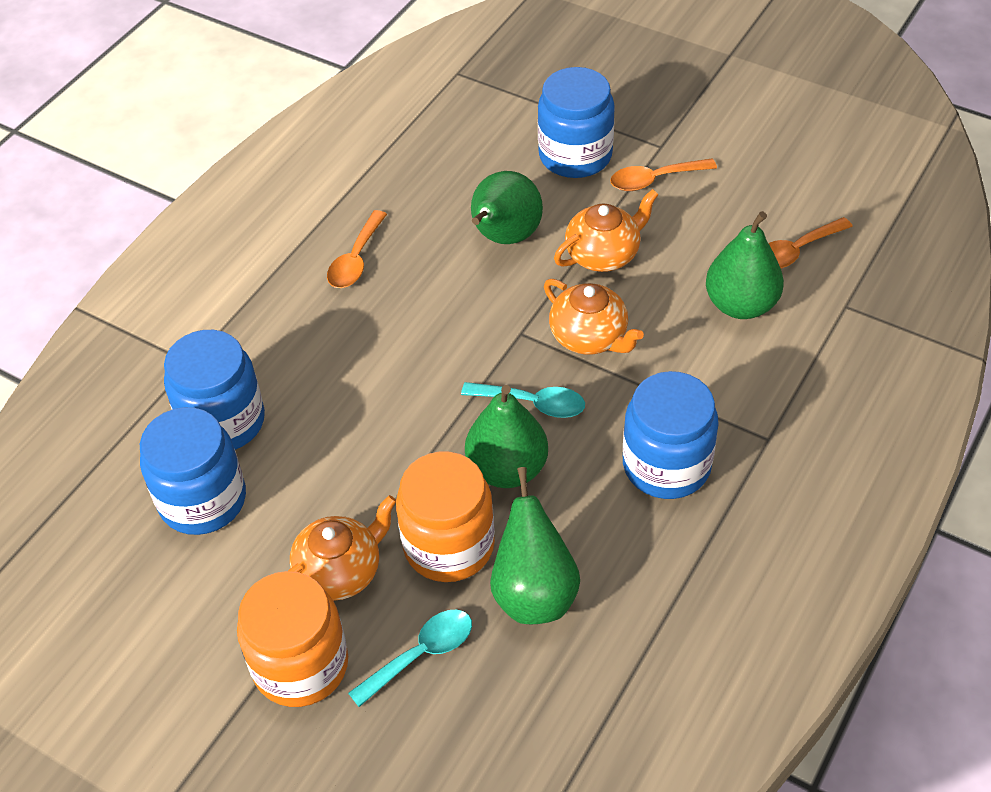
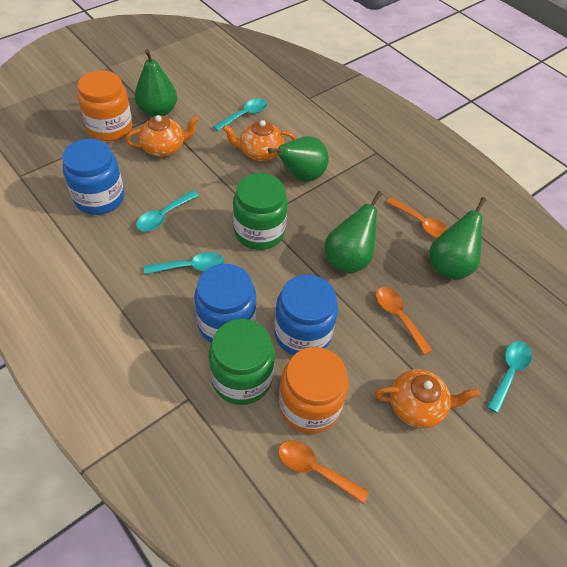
blue jar: [140,407,246,535] [164,330,265,450] [538,67,615,178] [623,371,719,499] = 4 -> [62,139,124,215] [194,264,257,343] [274,274,338,355] = 3
green jar: none = 0 -> [209,319,275,405] [233,173,288,250] = 2
turquoise spoon: [348,610,472,707] [461,382,585,418] = 2 -> [136,190,199,231] [144,252,224,274] [213,99,268,131] [487,341,532,413] = 4

